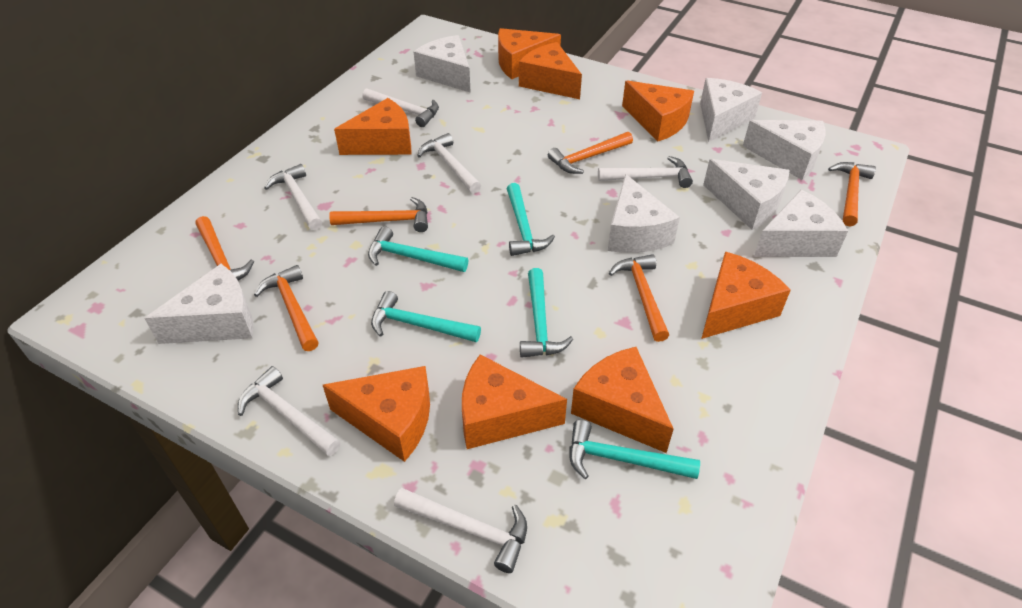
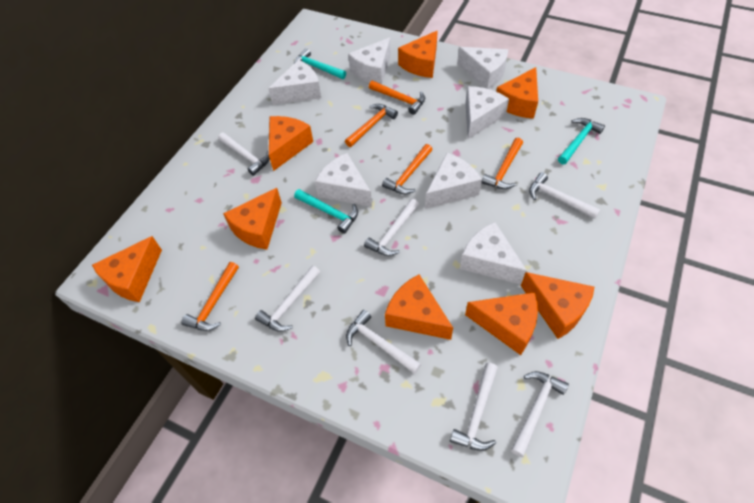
orange hammer: [196,216,254,281] [254,265,319,351] [329,197,428,232] [548,132,633,174] [609,254,669,342] [828,162,876,226] = 6 -> [181,262,239,331] [345,104,398,147] [369,81,425,115] [382,144,433,194] [481,138,523,189] = 5
turquoise hammer: [368,226,468,272] [371,291,481,342] [507,183,555,256] [520,268,573,358] [569,420,700,479] = 5 -> [294,48,346,79] [294,189,358,234] [558,118,605,164] = 3
white hammer: [238,366,341,456] [264,164,322,230] [362,88,439,127] [394,488,527,573] [417,133,481,193] [598,156,693,188] = 6 -> [218,133,270,176] [255,266,320,332] [346,310,421,374] [364,199,419,256] [450,363,498,451] [511,371,569,457] [529,172,600,219] = 7

